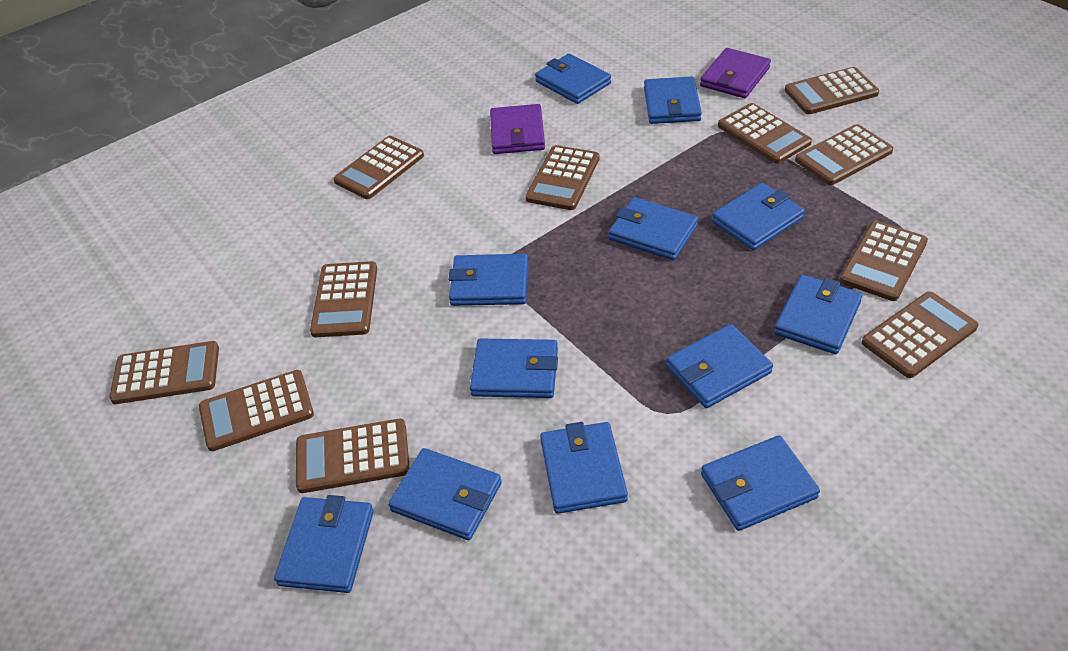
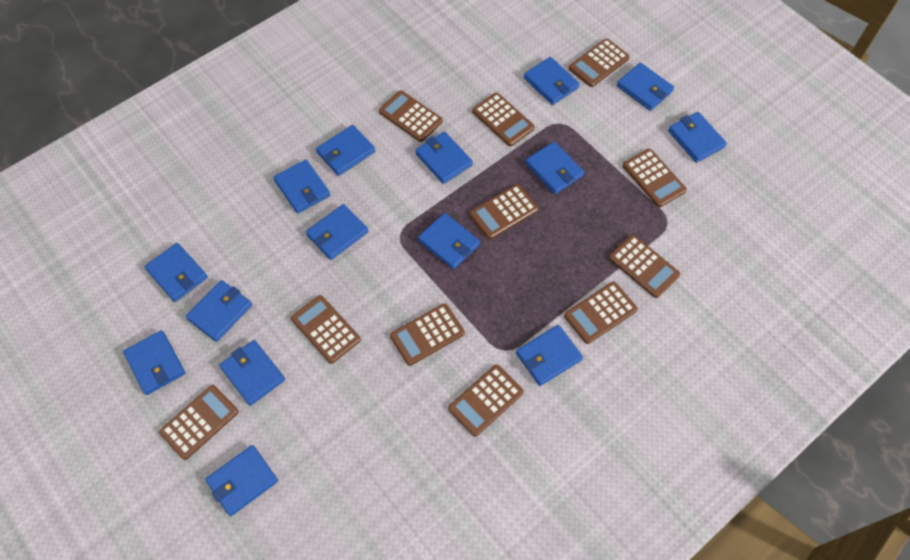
blue wallet: [274,495,374,593] [388,448,502,540] [448,254,528,306] [470,339,558,398] [535,54,611,104] [540,422,628,514] [608,197,698,260] [644,76,702,124] [666,324,773,408] [701,435,820,531] [712,183,805,250] [774,275,863,354] = 12 -> [123,330,185,395] [145,243,208,302] [186,280,252,342] [205,445,278,516] [219,340,285,406] [273,160,330,213] [306,204,368,260] [316,125,375,176] [415,131,473,184] [418,213,480,270] [516,325,583,386] [524,57,580,105] [525,141,584,194] [617,63,674,111] [668,112,727,163] = 15
purple wallet: [490,104,545,154] [700,48,771,98] = 2 -> none = 0

